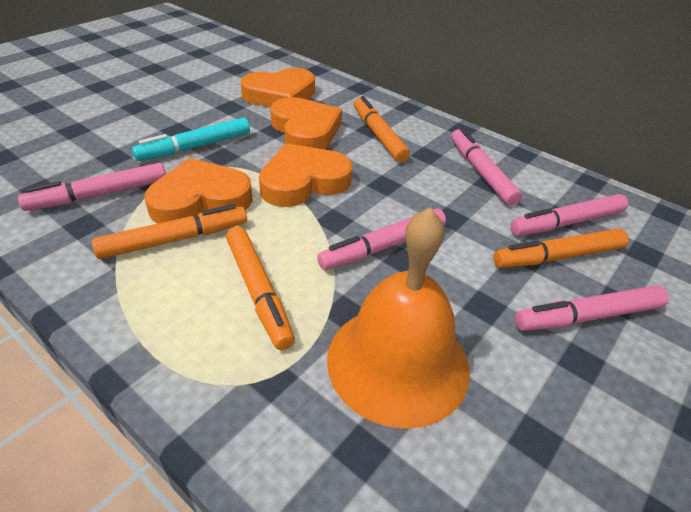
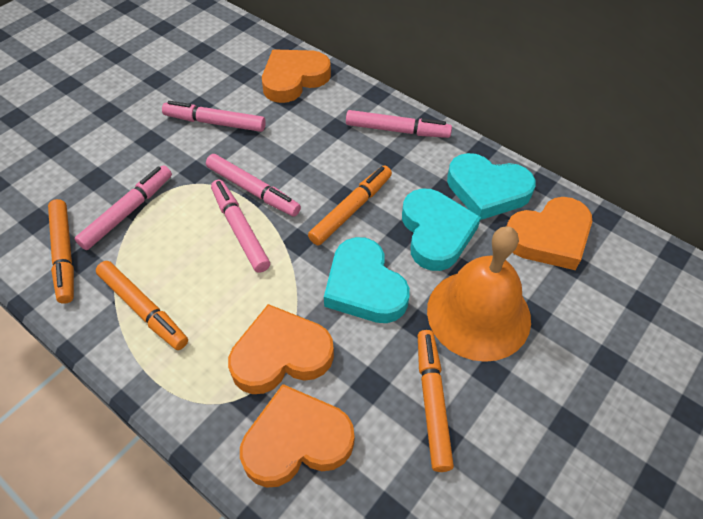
turquoise heart: none = 0 -> [324,237,410,323] [402,188,481,271] [447,153,536,220] = 3
turquoise marker: [132,118,250,161] = 1 -> none = 0

